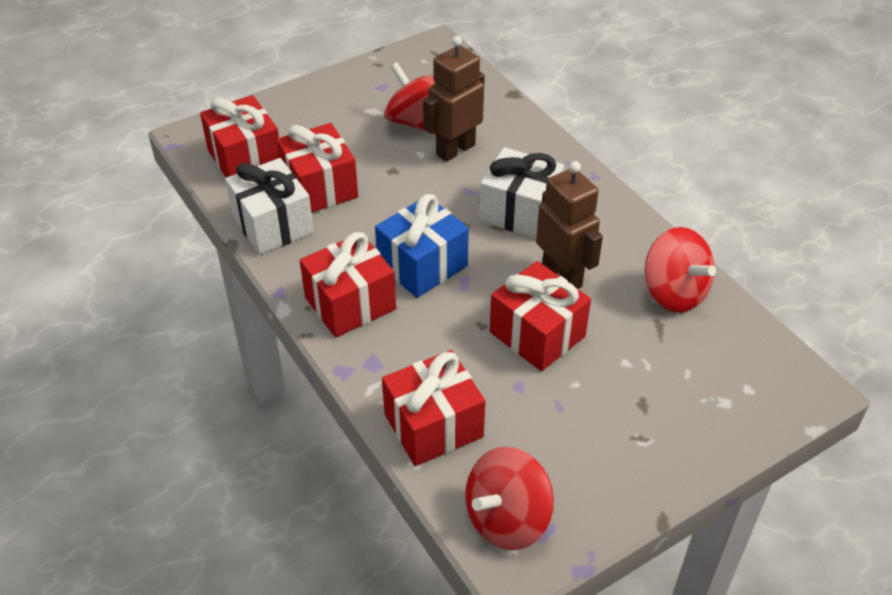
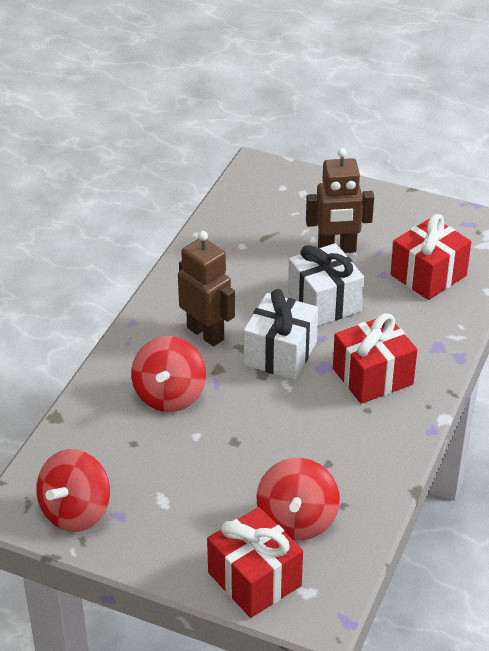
blue gift: [375,194,469,298] = 1 -> none = 0
red gift: [200,95,279,178] [277,123,358,212] [300,232,396,338] [382,350,485,466] [490,261,591,371] = 5 -> [207,507,303,618] [333,313,417,404] [390,214,471,300] = 3

